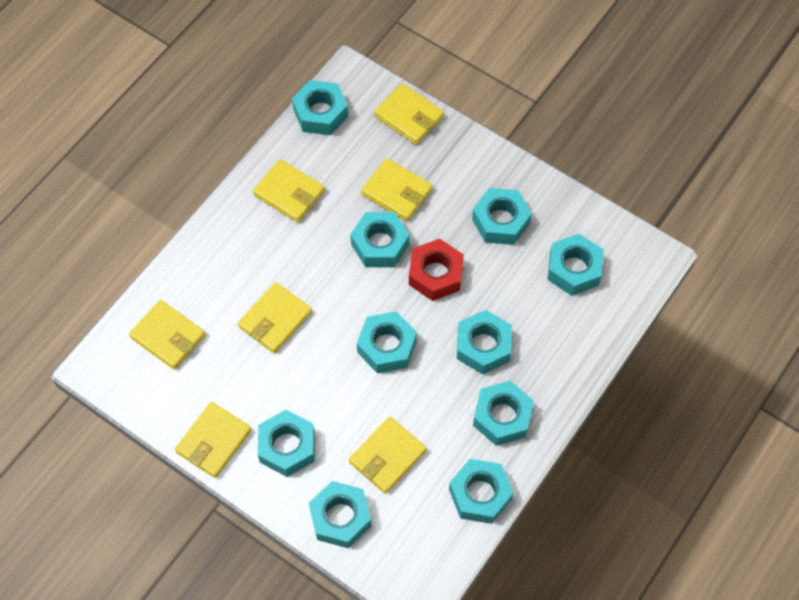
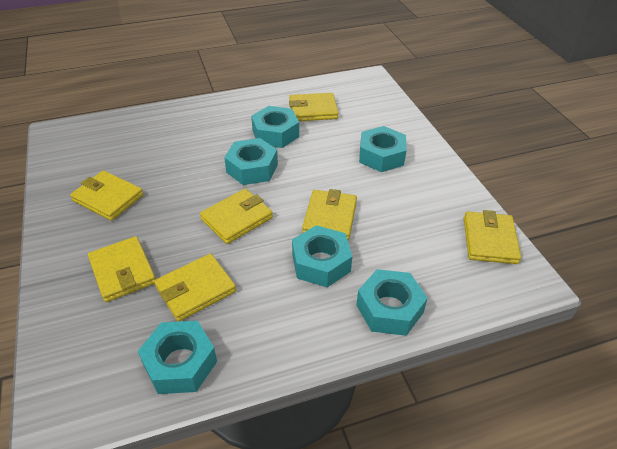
red nut: [409,239,464,301] = 1 -> none = 0
turquoise nut: [258,410,315,477] [292,80,348,135] [309,481,372,548] [350,212,410,267] [357,311,417,373] [449,459,514,524] [457,310,512,374] [472,188,532,245] [473,381,534,446] [547,234,604,296] = 10 -> [138,321,217,394] [224,138,278,185] [251,106,299,148] [292,225,352,287] [356,269,428,336] [359,126,407,172] = 6

